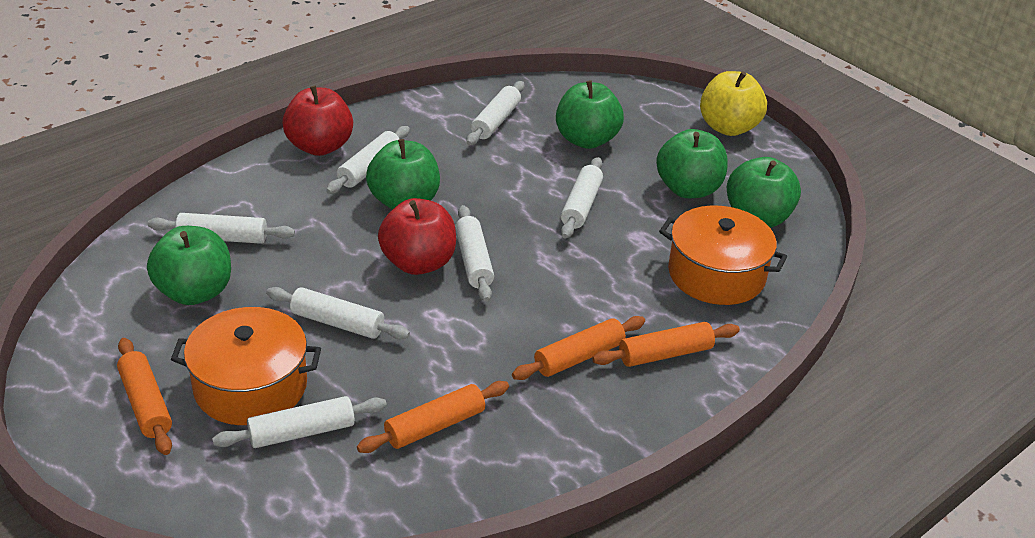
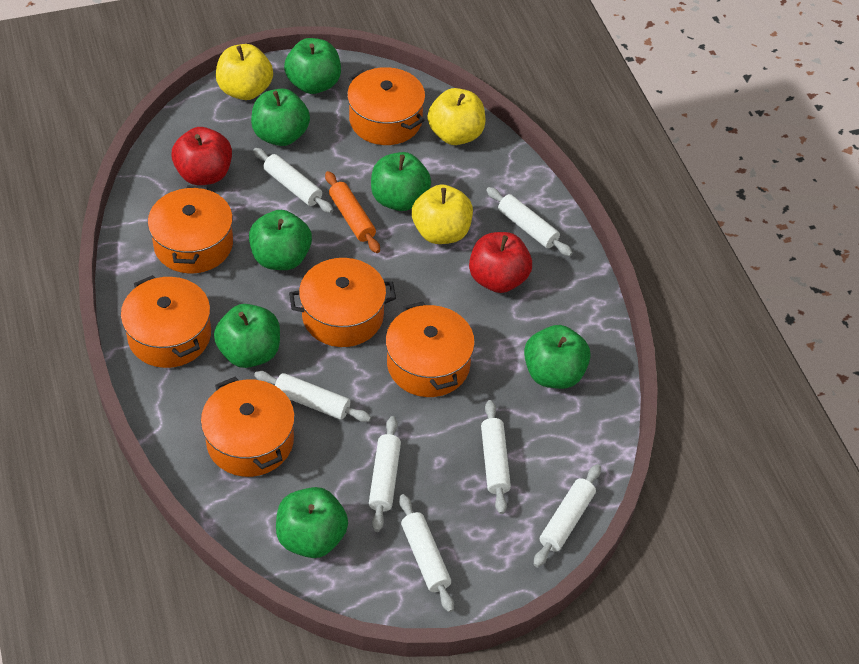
green apple: [147,226,231,305] [366,139,440,209] [556,80,624,149] [656,129,728,198] [727,157,801,228] = 5 -> [214,304,280,368] [249,210,312,270] [251,89,310,146] [276,487,348,558] [284,38,341,94] [371,152,431,211] [524,325,591,389] = 7
orange pot: [171,307,321,425] [659,206,787,305] = 2 -> [121,275,211,368] [148,185,233,274] [201,377,295,477] [289,258,396,347] [347,67,425,145] [385,302,475,397] = 6
orange rolling pin: [117,338,172,455] [357,381,509,453] [512,316,645,380] [592,322,740,367] = 4 -> [325,171,380,253] = 1
yellow apple: [700,71,767,136] = 1 -> [216,44,273,100] [412,184,473,244] [427,88,486,145] = 3

